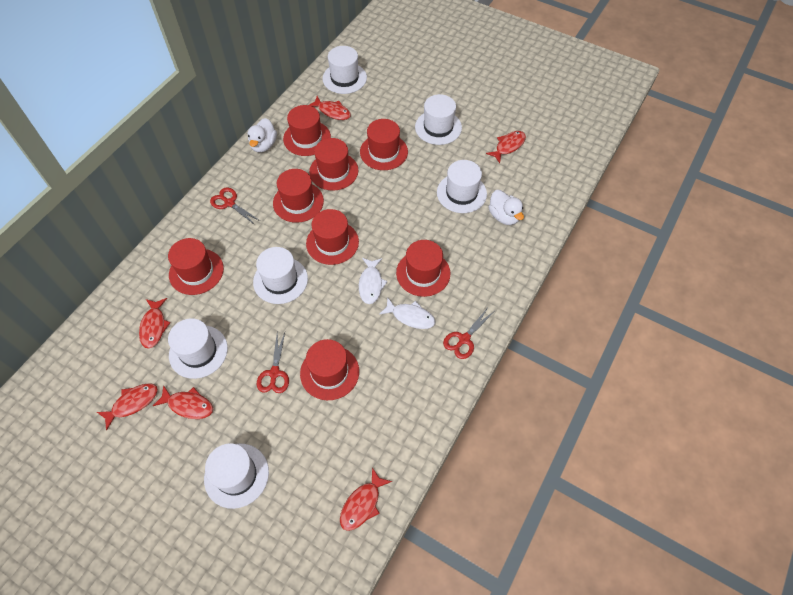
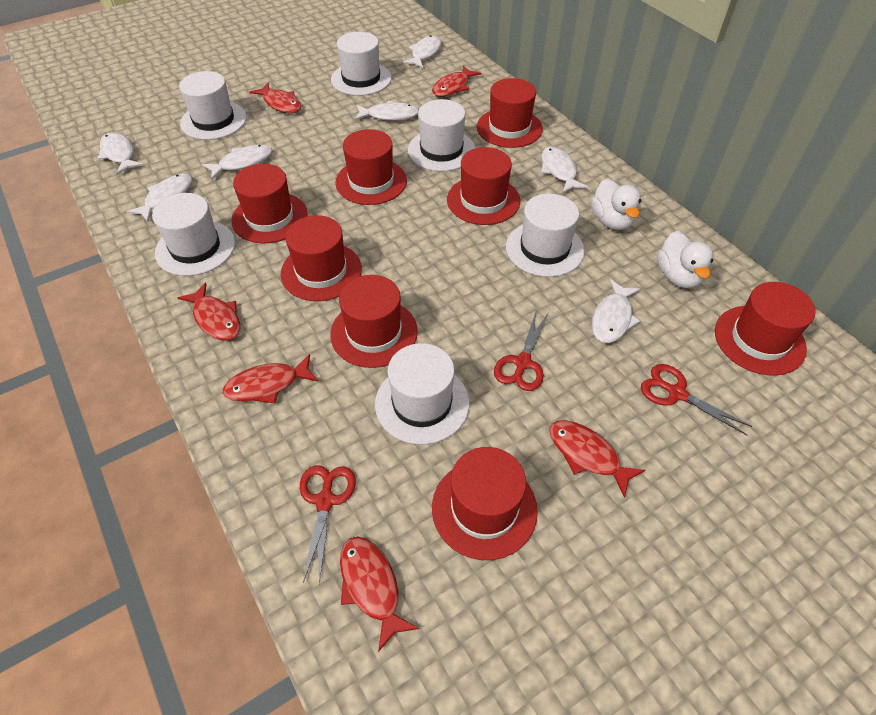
white fish: [359,258,388,304] [379,297,435,329] = 2 -> [98,132,143,175] [127,173,192,222] [202,145,272,180] [355,100,419,121] [403,35,442,68] [541,146,588,193] [592,279,640,343] = 7

